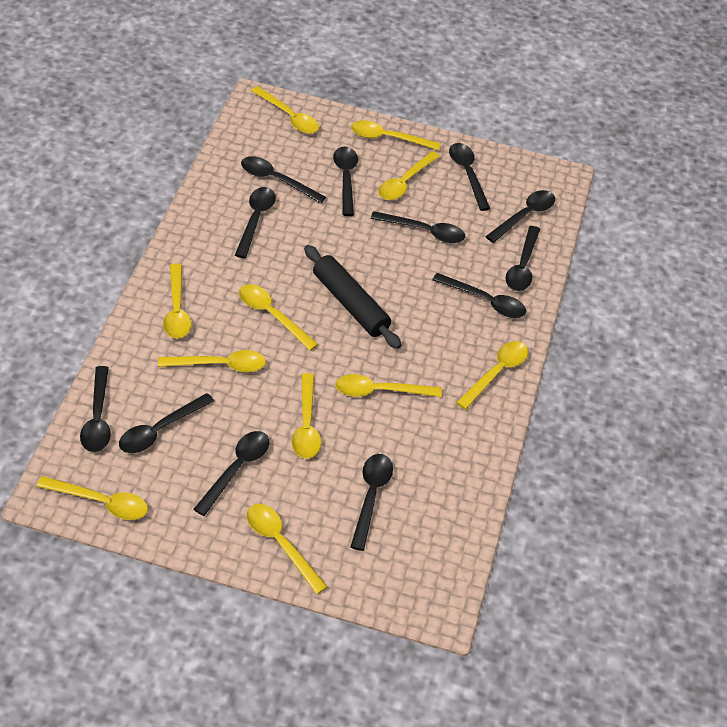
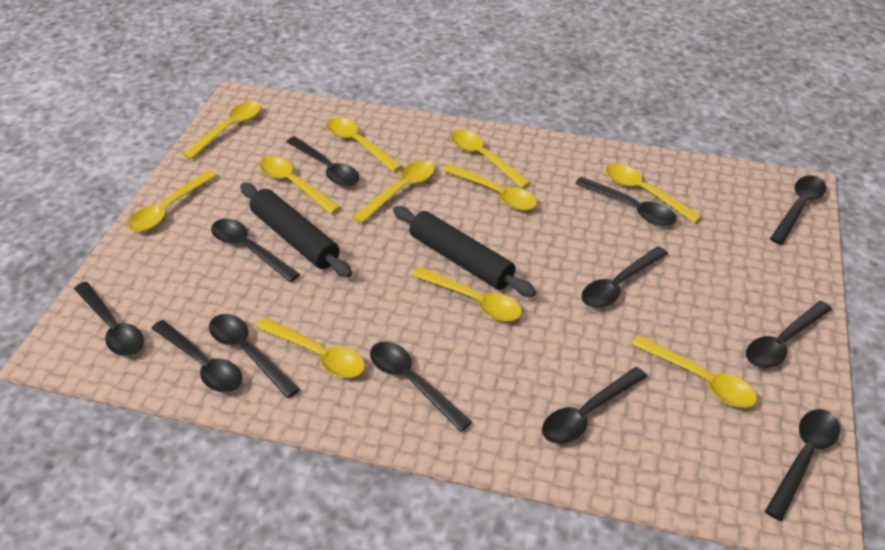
black rolling pin: [304,245,401,349] = 1 -> [240,183,352,278] [393,206,536,297] = 2

